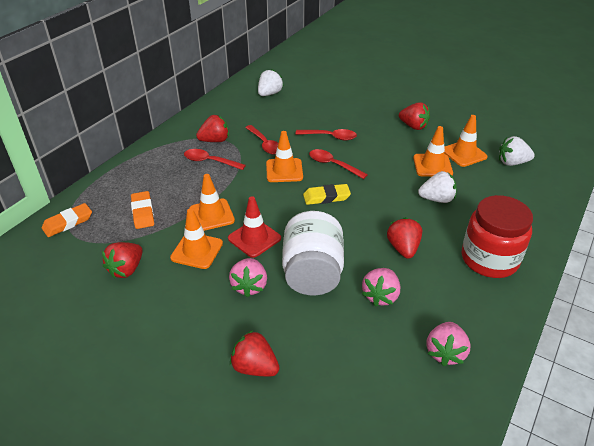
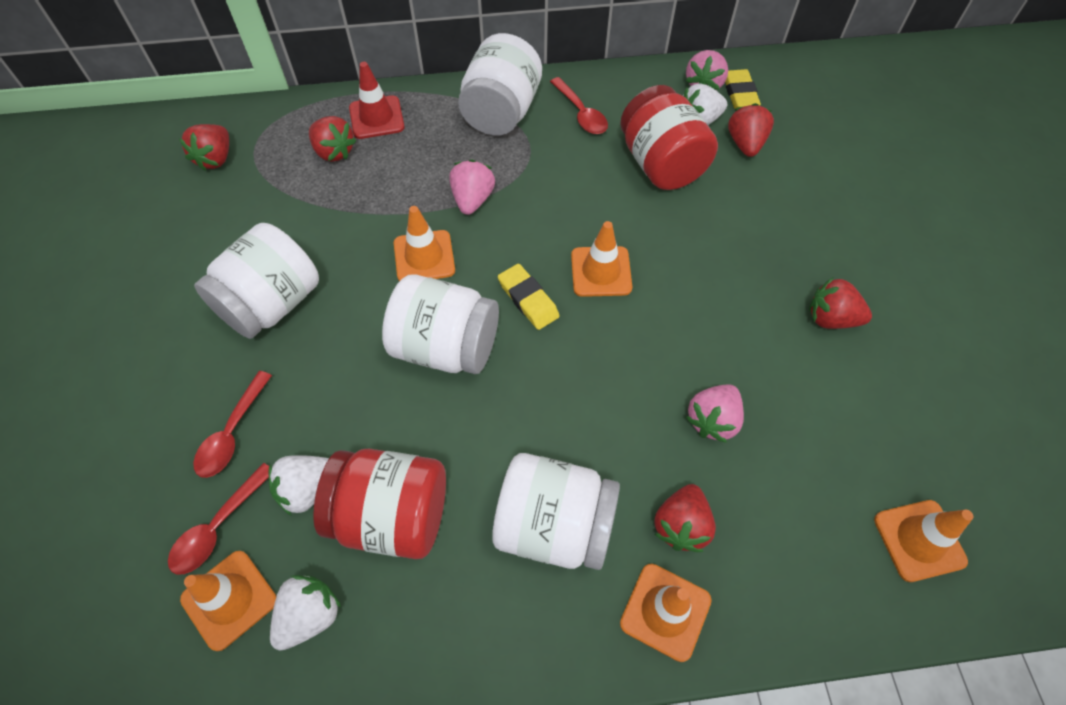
orange eraser: [42,203,92,237] [131,191,154,229] = 2 -> none = 0
red jar: [462,195,533,278] = 1 -> [313,449,446,559] [620,85,718,190] = 2
red spoon: [184,149,246,170] [245,125,278,155] [295,129,357,141] [309,149,368,179] = 4 -> [168,463,269,575] [193,371,272,478] [550,77,608,134] = 3
white jar: [282,211,344,295] = 1 -> [194,223,319,339] [382,274,499,374] [458,33,542,136] [492,453,620,570] = 4
yellow eraser: [303,184,351,205] = 1 -> [498,264,559,330] [725,69,761,109] = 2

